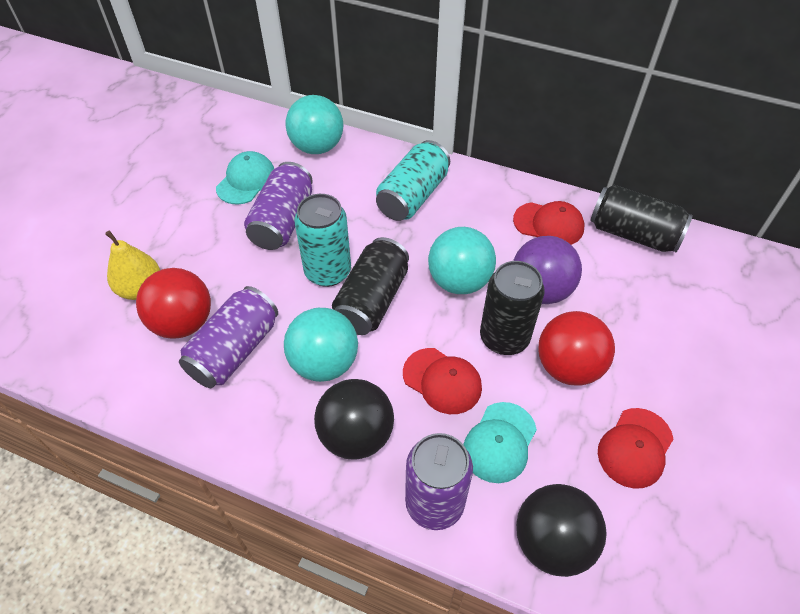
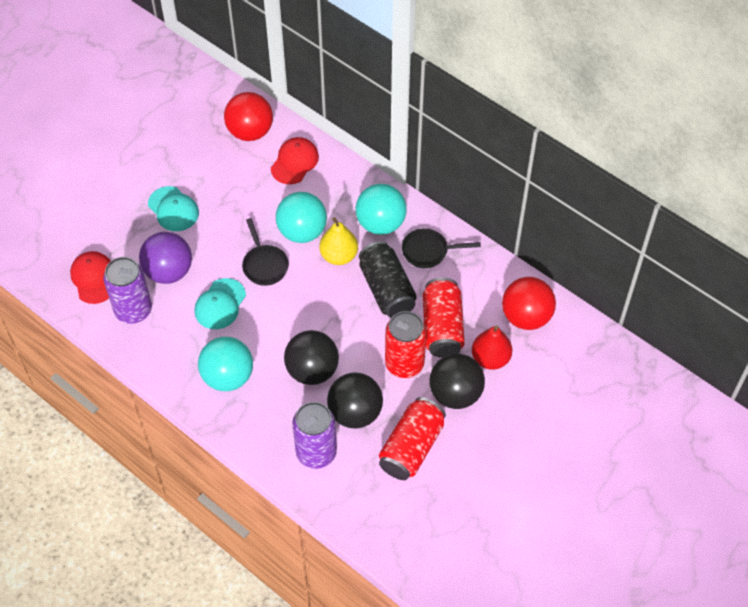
black ball: [314,379,394,460] [516,484,607,577] = 2 -> [284,330,339,385] [327,373,383,428] [429,354,485,409] = 3
black can: [332,237,409,335] [480,261,545,355] [590,185,693,252] = 3 -> [359,241,417,318] = 1
black pan: none = 0 -> [242,218,289,286] [402,228,481,268] = 2
purple can: [179,286,278,388] [244,162,313,250] [405,433,473,530] = 3 -> [103,257,152,324] [292,402,337,469] = 2
red can: none = 0 -> [379,397,446,480] [385,311,427,378] [423,277,465,358] = 3
red cap: [403,348,482,414] [513,201,584,245] [598,408,673,489] = 3 -> [70,251,111,304] [271,137,319,184] = 2
red pear: none = 0 -> [472,325,512,370] = 1
turquoise can: [294,194,351,287] [376,140,450,221] = 2 -> none = 0

